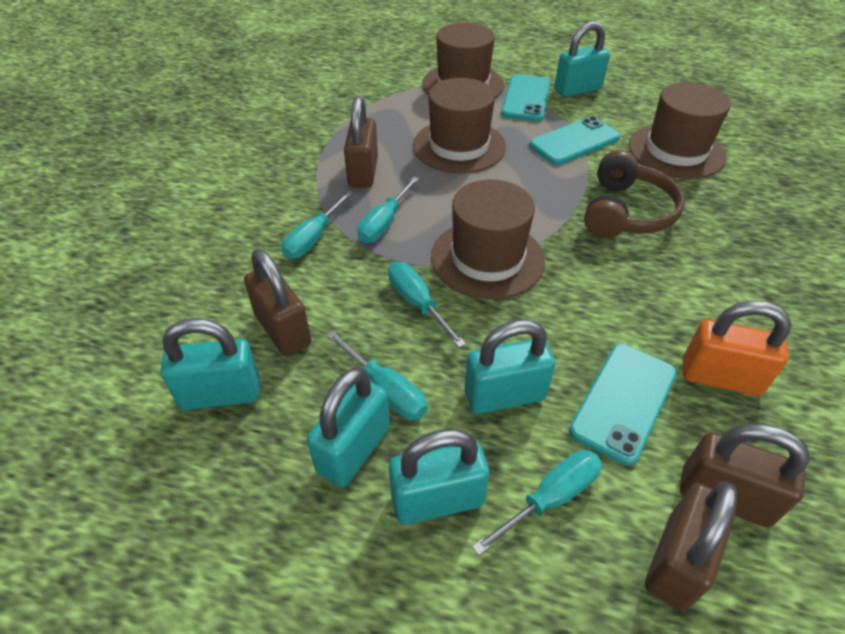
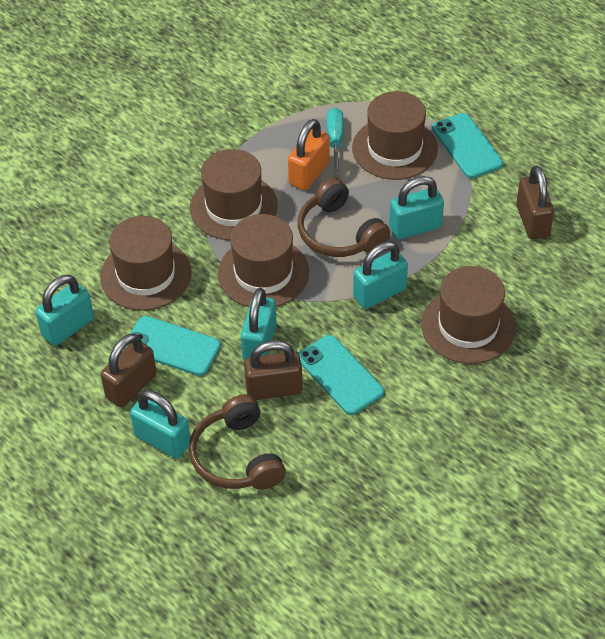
brown hat: [413,78,506,173] [422,23,504,98] [431,179,545,300] [629,82,731,179] = 4 -> [100,216,192,311] [190,149,278,240] [218,214,309,307] [352,91,438,180] [421,266,516,364] = 5
brown headphones: [584,150,685,238] = 1 -> [189,394,286,490] [298,178,390,257] = 2
brown padlock: [244,249,311,356] [344,96,378,188] [645,482,738,611] [680,424,810,527] = 4 -> [101,333,157,407] [244,340,303,400] [516,166,554,239] = 3
turquoise screwdriver: [282,190,354,259] [326,331,428,420] [357,177,419,243] [388,262,466,348] [472,450,602,556] = 5 -> [327,108,344,174] = 1

